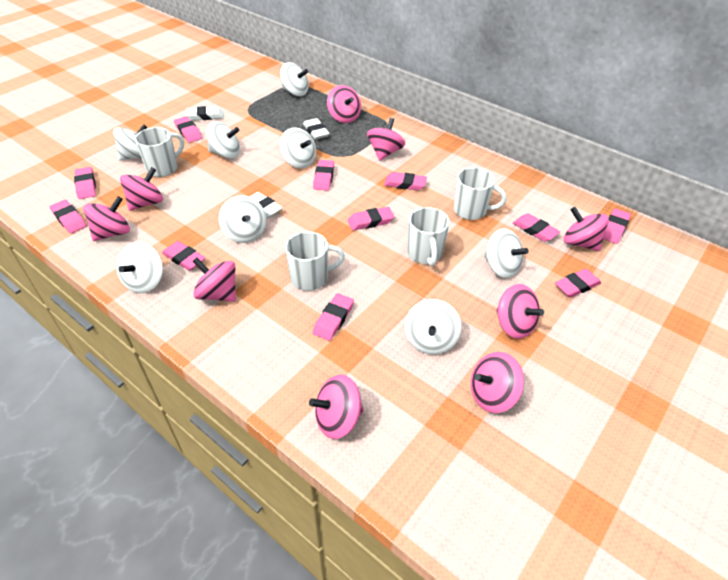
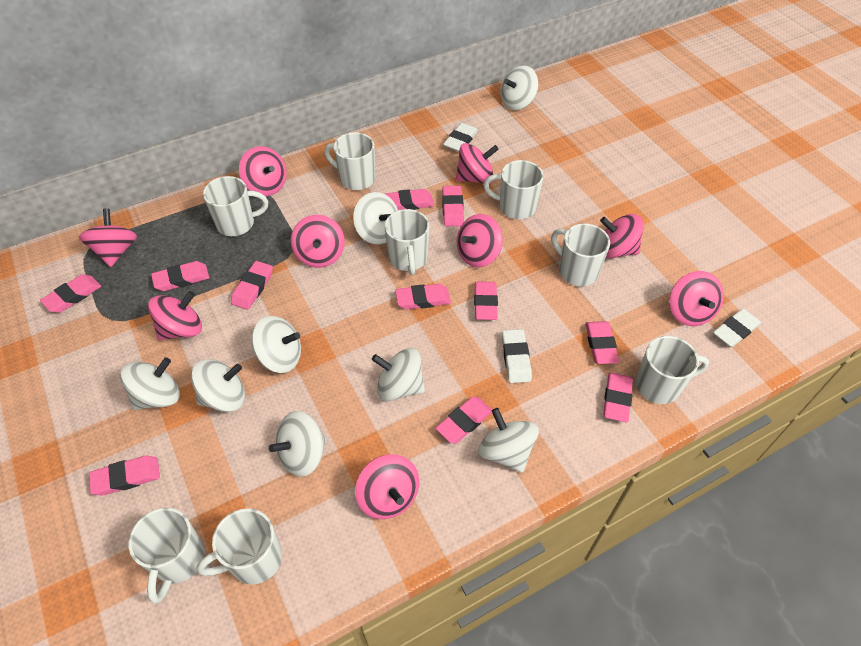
white mug: [135,127,184,177] [285,231,345,291] [407,207,450,266] [454,167,506,220] = 4 -> [129,508,205,603] [197,508,282,584] [203,176,268,236] [324,132,375,190] [385,209,429,275] [484,160,544,219] [551,224,610,286] [636,336,709,404] = 8

